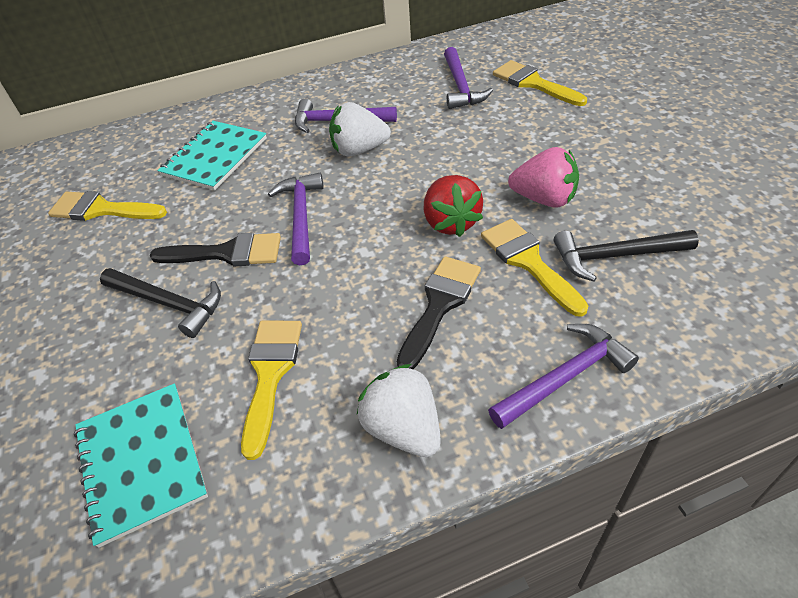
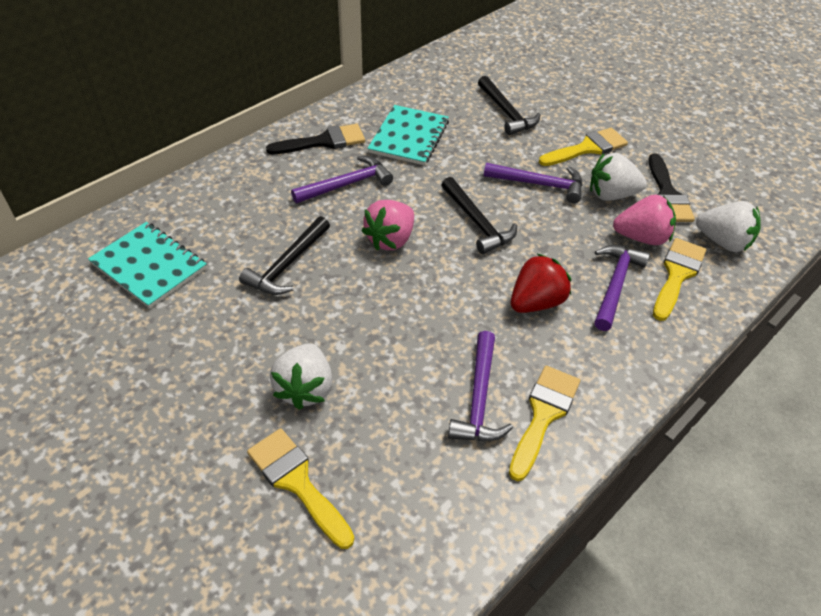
black hammer: [100,268,221,338] [554,230,699,281] = 2 -> [239,216,330,295] [441,177,517,254] [478,76,540,135] = 3
pink strawberry: [508,147,579,208] = 1 -> [361,200,414,250] [613,194,676,245] = 2
white strawberry: [329,102,391,157] [357,364,441,457] = 2 -> [270,343,333,410] [590,153,647,201] [696,201,761,252] = 3

